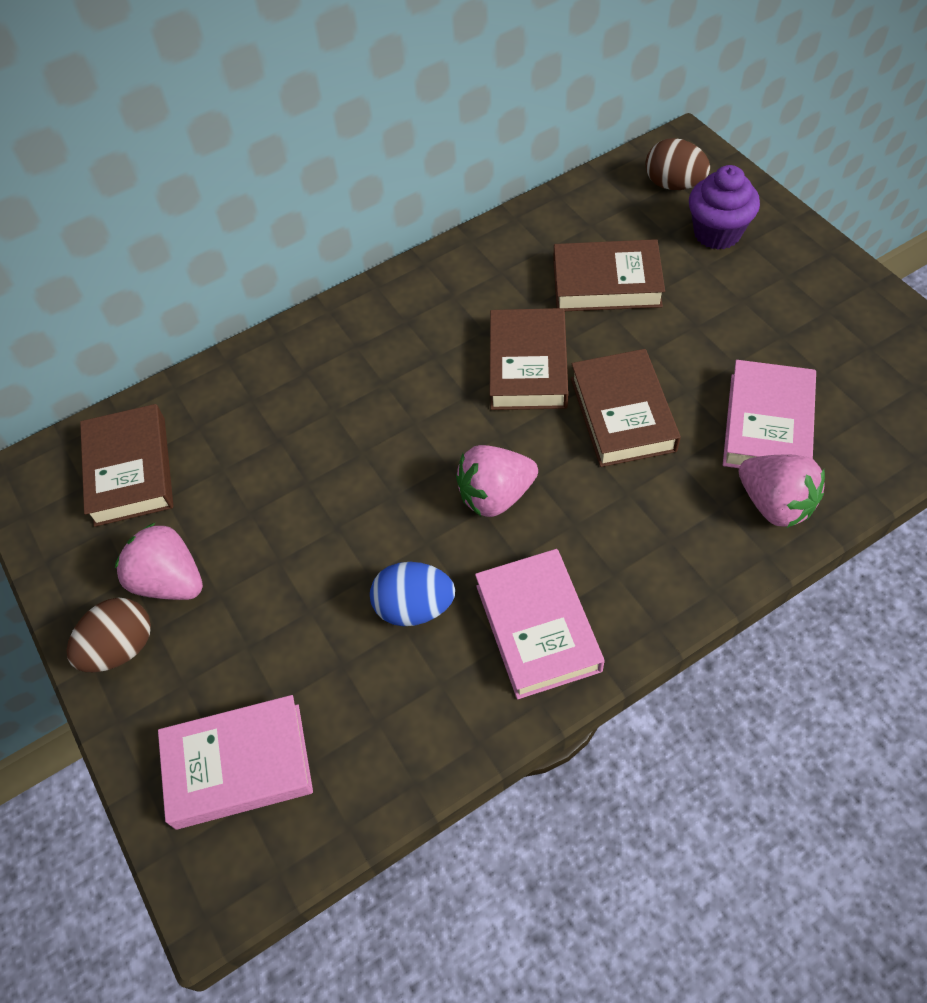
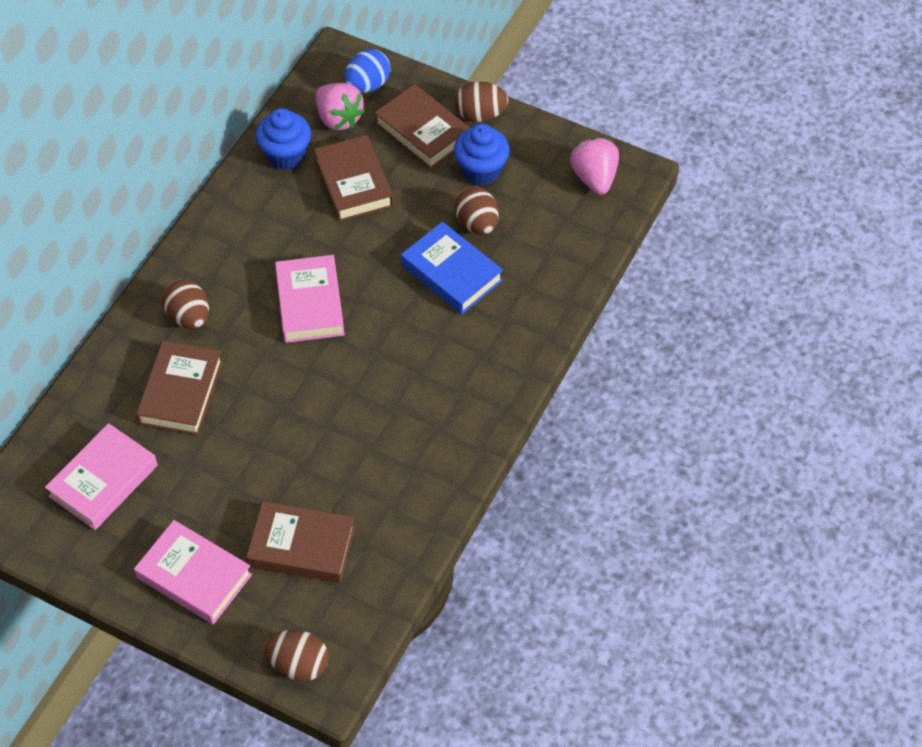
blue book: none = 0 -> [401,222,503,315] = 1
blue cupcake: none = 0 -> [255,108,311,170] [454,124,510,186] = 2
brown egg: [67,598,151,672] [645,138,710,190] = 2 -> [162,279,209,329] [264,630,329,681] [454,186,499,235] [455,81,509,122] = 4
pink strawberry: [115,523,203,600] [456,445,538,517] [739,455,825,528] = 3 -> [316,83,365,130] [570,137,619,195] = 2
purple cupcake: [689,165,760,249] = 1 -> none = 0

